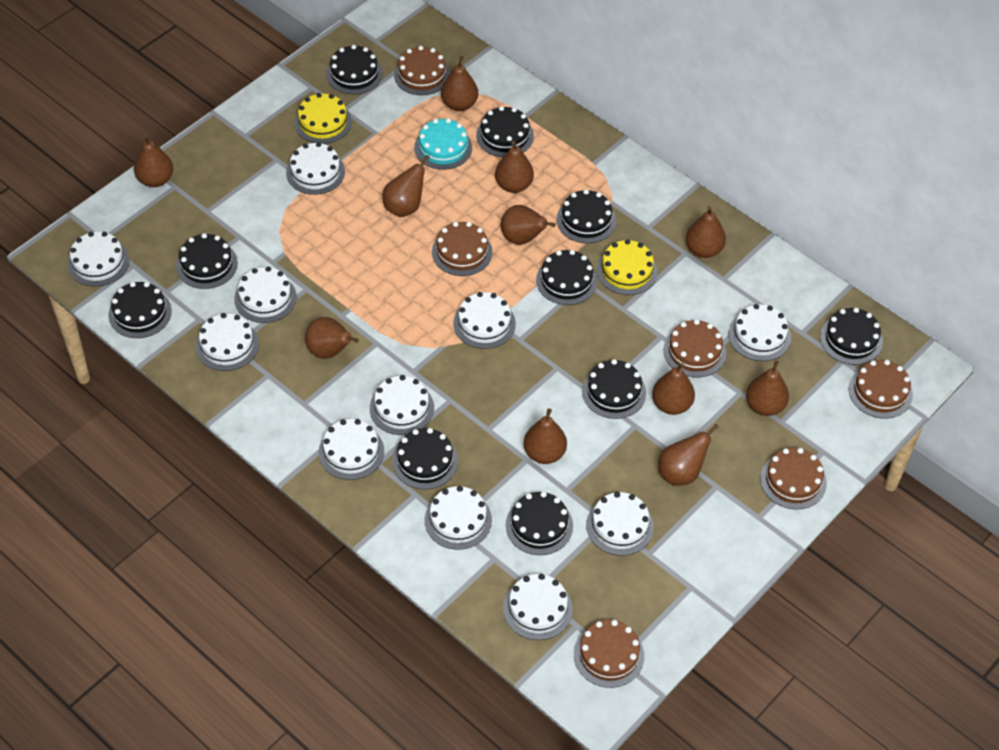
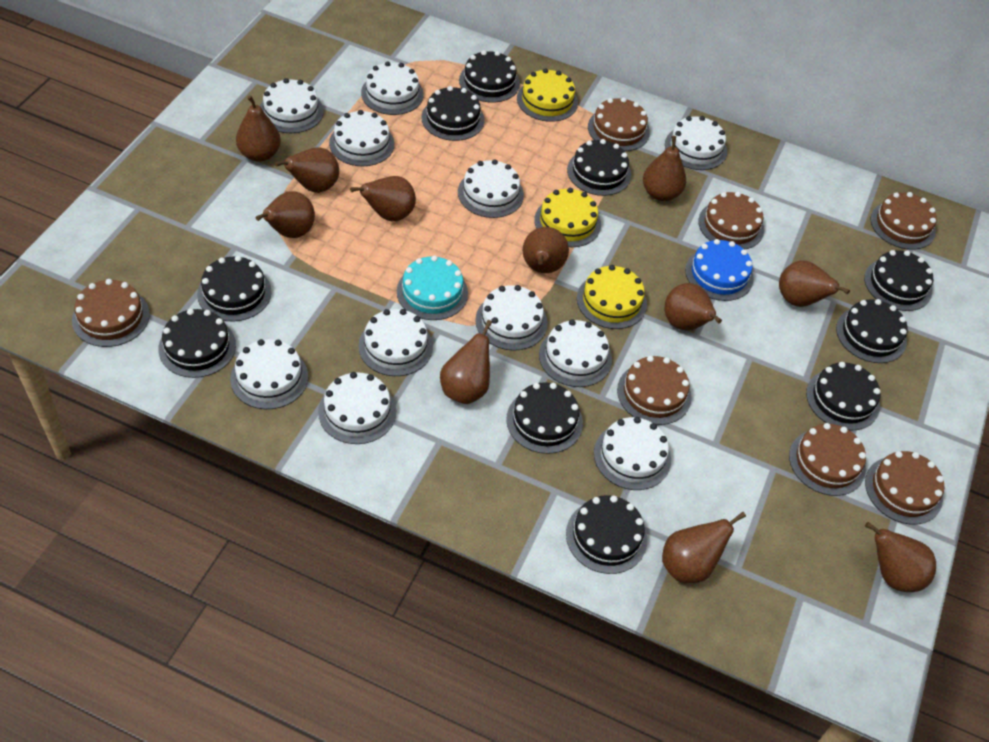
blue cake: none = 0 -> [685,239,754,301] = 1
brown cake: [394,46,450,95] [432,222,493,276] [574,620,644,688] [663,319,726,377] [760,448,827,509] [848,360,913,418] = 6 -> [72,279,150,347] [588,97,650,151] [617,356,692,425] [698,192,764,249] [789,423,866,496] [865,451,944,525] [871,192,937,250] = 7
yellow cake: [294,93,352,144] [597,239,658,295] = 2 -> [517,68,578,122] [534,188,601,247] [577,265,647,329] = 3

